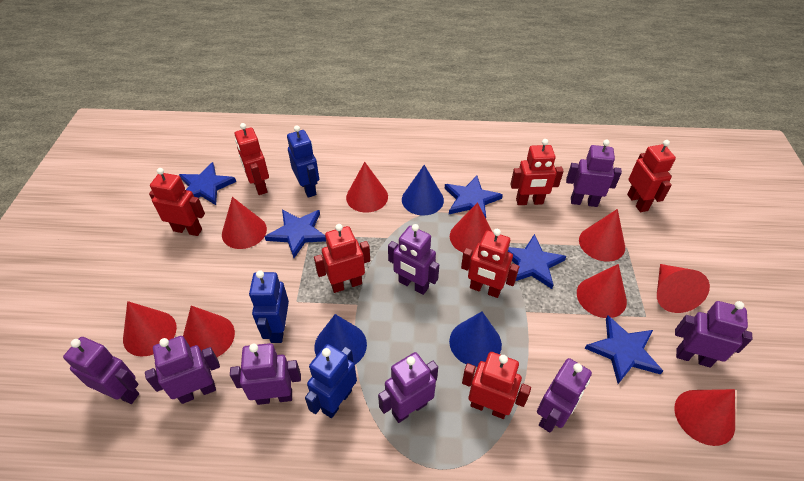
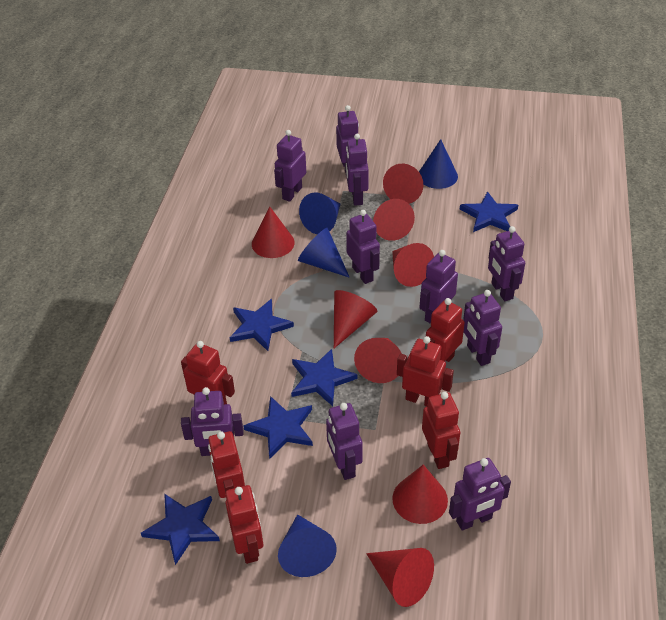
blue cone: [314,314,367,364] [402,165,444,216] [449,312,502,367] = 3 -> [278,514,337,577] [298,228,350,278] [299,192,340,234] [419,139,458,189] = 4
blue robot: [249,270,289,343] [287,125,319,198] [305,344,357,418] = 3 -> none = 0
purple robot: [63,337,139,404] [145,336,220,404] [230,343,301,405] [378,352,438,423] [388,224,439,295] [537,358,592,433] [566,139,622,207] [675,301,753,368] = 8 -> [181,387,243,456] [274,130,306,202] [326,403,363,480] [336,105,360,173] [346,134,369,206] [346,210,380,284] [419,250,458,324] [449,458,511,531] [463,290,502,366] [488,226,525,301] = 10
red cone: [123,301,177,357] [183,306,235,357] [222,197,267,249] [346,162,388,212] [450,202,492,253] [577,264,627,318] [579,209,625,262] [657,264,710,313] [674,389,735,446] = 9 -> [252,207,295,258] [334,290,377,348] [354,338,402,383] [366,548,434,607] [373,199,415,241] [383,164,423,204] [392,243,434,287] [392,465,448,524] = 8
red robot: [149,168,205,236] [235,123,269,195] [314,224,370,293] [461,229,519,298] [462,352,531,419] [510,139,564,205] [627,140,676,212] = 7 -> [181,341,235,404] [208,431,245,498] [225,485,263,564] [397,336,454,407] [422,392,460,469] [426,298,465,362] = 6

